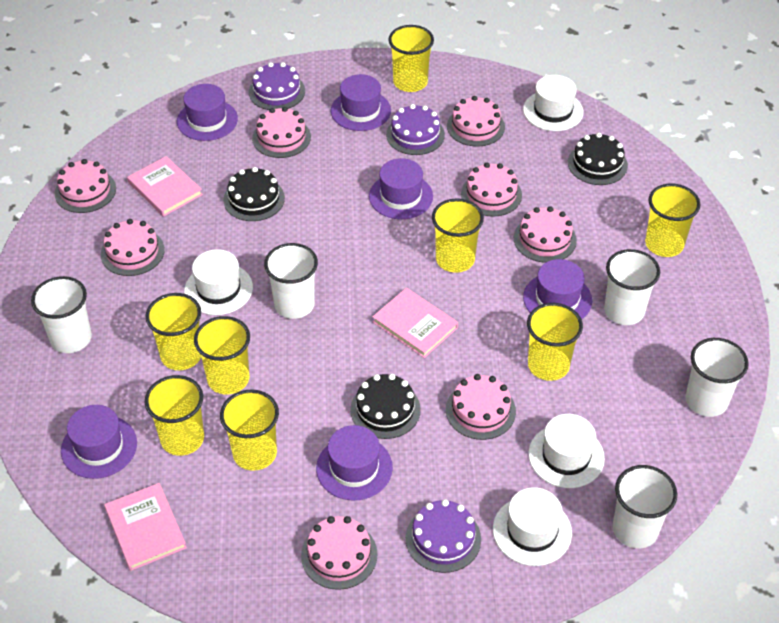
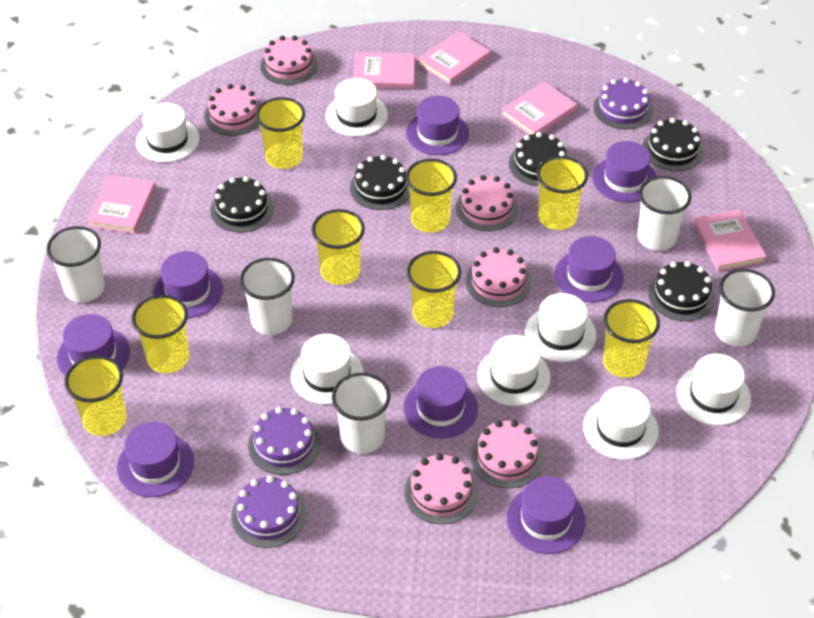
black cake: [223,167,285,221] [350,374,421,439] [568,133,628,185] = 3 -> [210,176,274,232] [350,155,410,210] [509,132,568,186] [643,118,704,171] [648,261,715,321] = 5
pink book: [104,483,187,571] [127,156,203,217] [372,288,458,358] = 3 -> [86,175,156,234] [354,52,415,89] [418,31,490,85] [501,82,577,135] [693,209,767,272] = 5
pink cake: [55,159,116,213] [101,219,165,276] [252,107,311,158] [301,516,378,590] [446,374,516,440] [447,96,505,147] [461,163,522,217] [514,206,577,263] = 8 -> [204,84,261,136] [260,36,318,85] [404,453,478,524] [455,175,518,231] [465,247,531,307] [471,420,543,488] = 6
purple hat: [61,405,137,479] [177,84,238,141] [316,425,393,501] [331,74,391,131] [369,158,433,219] [523,259,592,319] = 6 -> [57,314,130,376] [117,422,194,497] [153,251,223,318] [403,366,478,439] [406,96,469,155] [506,476,586,554] [554,236,624,302] [592,141,657,203] = 8
white hat: [184,249,253,315] [493,487,572,566] [523,75,584,131] [528,414,605,488] = 4 -> [136,103,200,163] [291,334,364,405] [325,78,388,137] [477,335,550,406] [525,293,597,362] [583,386,659,460] [676,354,751,425] = 7

